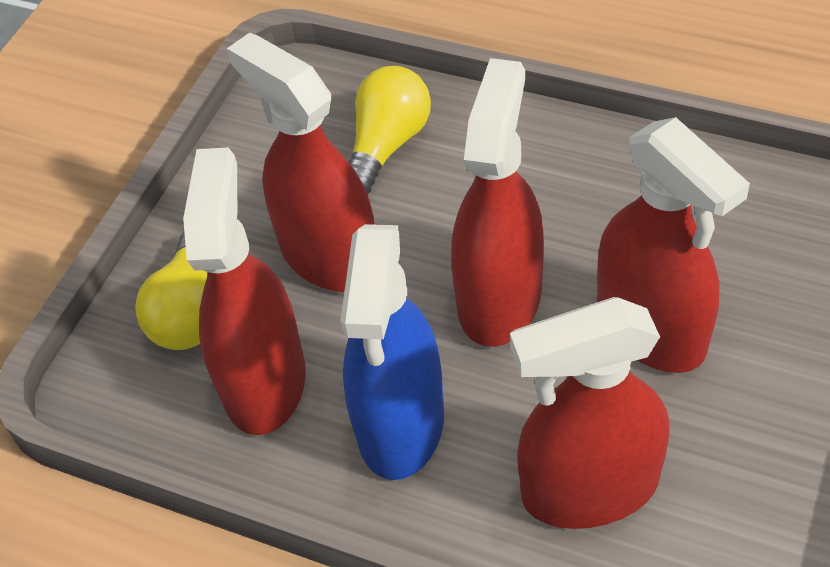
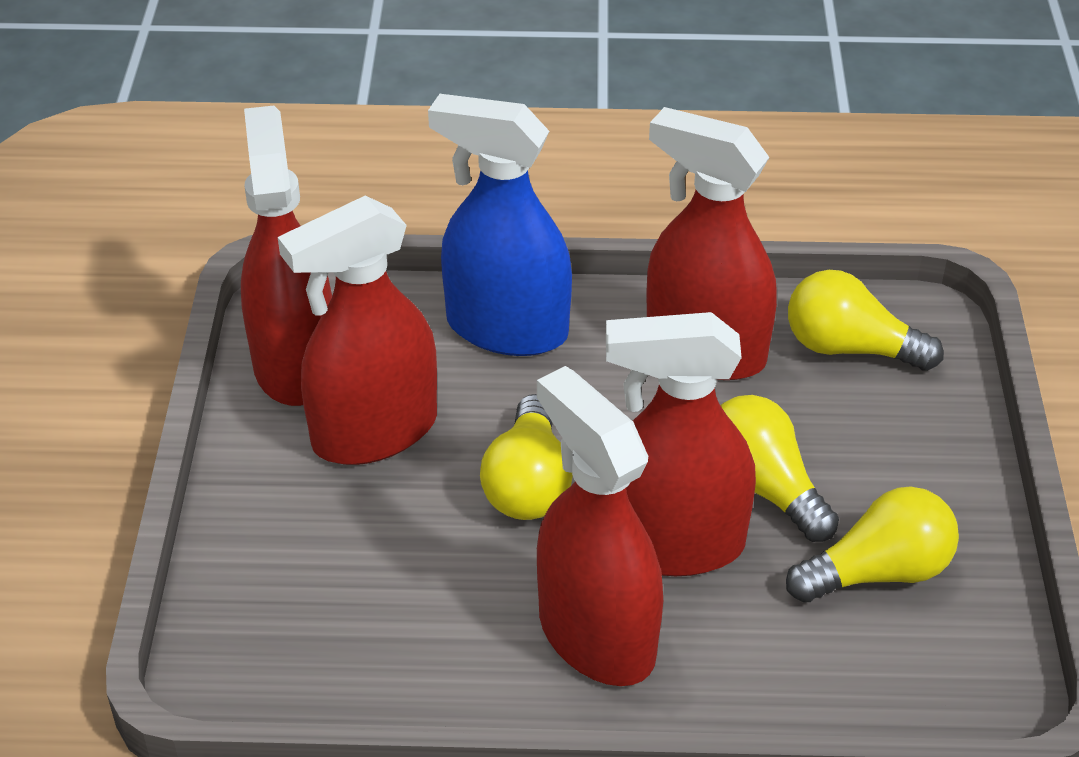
yellow light bulb: [135,232,207,350] [348,66,431,194] = 2 -> [480,394,573,520] [720,395,839,542] [786,486,959,603] [788,270,944,371] = 4

